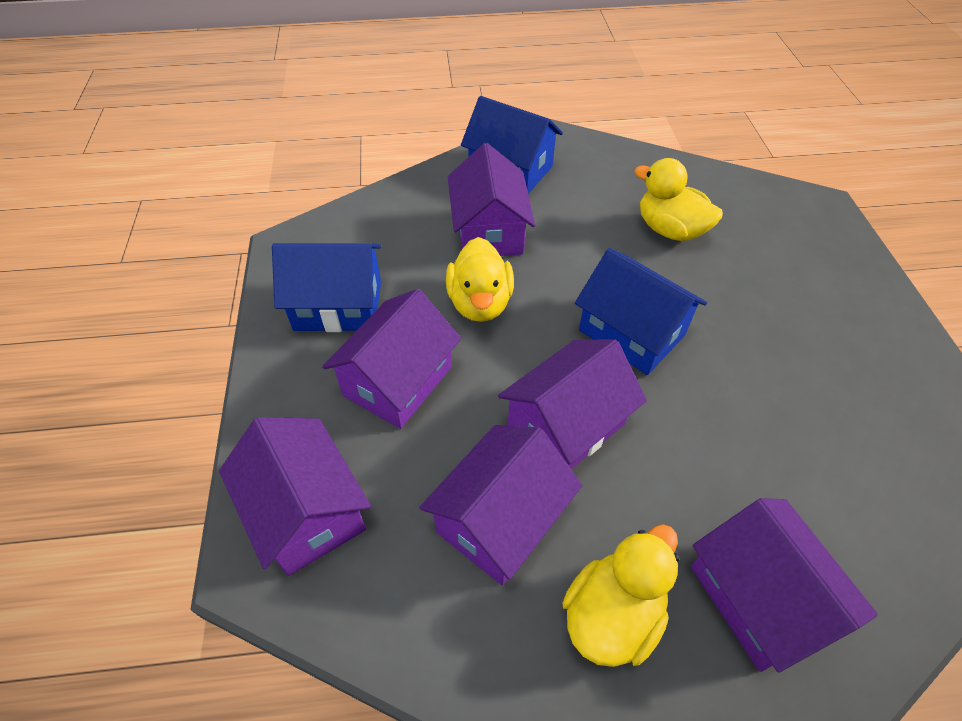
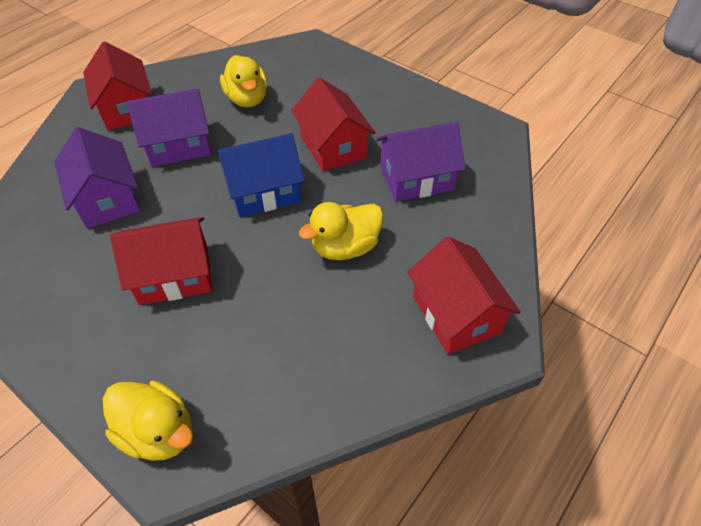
blue house: [272,243,381,332] [461,96,563,194] [575,248,707,375] = 3 -> [217,133,305,217] = 1
purple house: [219,417,371,576] [322,289,461,429] [419,425,582,585] [448,143,535,256] [498,339,647,469] [691,498,878,672] = 6 -> [54,127,140,229] [127,89,211,167] [376,122,466,202] = 3
red house: none = 0 -> [83,42,152,130] [110,217,212,305] [291,77,376,172] [407,236,521,354] = 4

